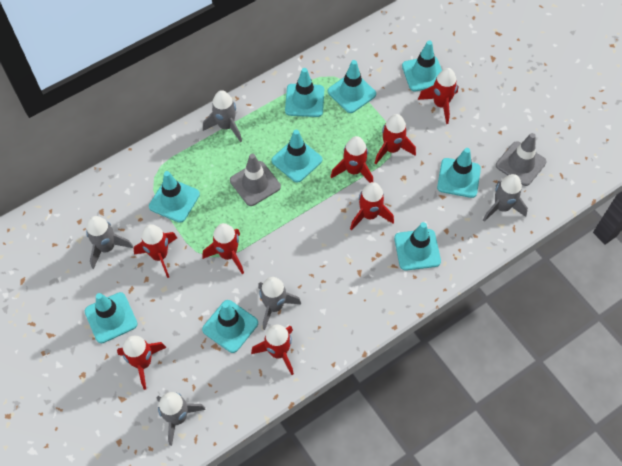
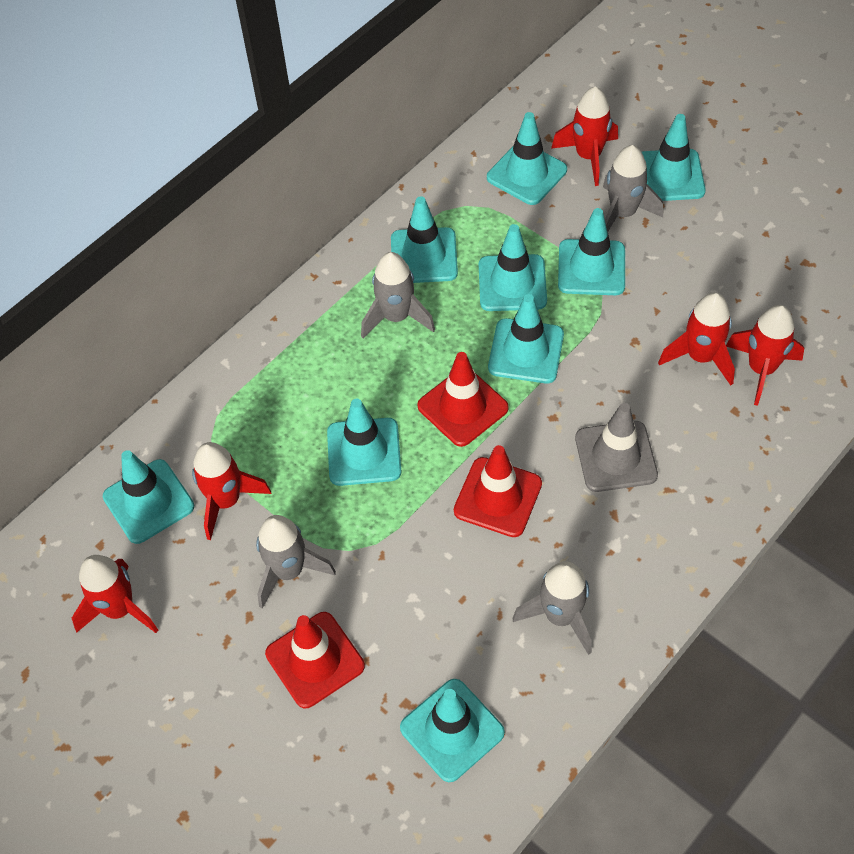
grey rocket: [86,216,133,269] [156,392,206,446] [203,90,242,142] [258,277,301,330] [483,174,528,222] = 5 -> [256,515,336,609] [361,252,435,338] [513,561,592,655] [603,145,663,231] = 4
grey traffic cone: [230,154,281,206] [496,133,547,186] = 2 -> [575,403,658,492] = 1
red rocket: [117,336,167,390] [134,224,177,278] [202,223,244,274] [251,324,294,375] [330,136,373,183] [350,182,394,231] [375,114,416,164] [418,68,458,124] = 8 -> [72,555,158,633] [192,442,271,540] [551,86,618,186] [658,292,735,386] [726,305,804,406] = 5
red traffic cone: none = 0 -> [265,612,365,708] [417,352,509,447] [454,445,542,537] = 3

